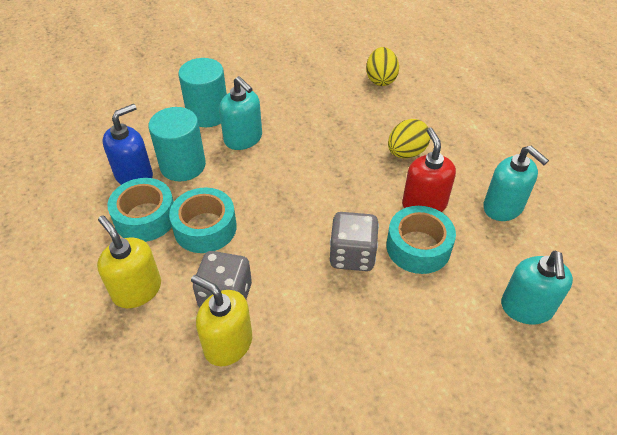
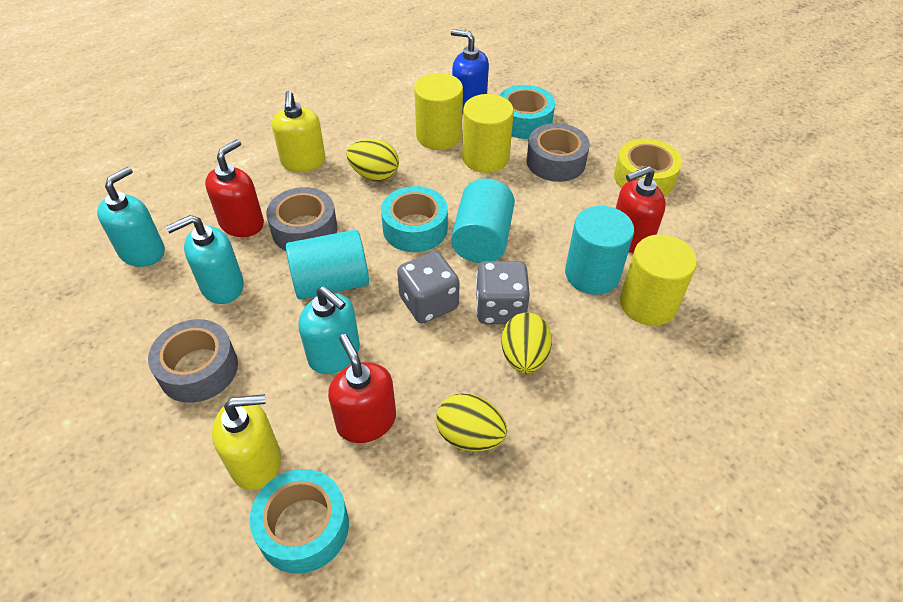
grey tape: none = 0 -> [148,319,238,403] [266,187,338,251] [527,123,590,182] = 3
red soap dispenser: [402,128,456,212] = 1 -> [205,139,264,237] [328,334,396,443] [616,166,666,253] = 3
turquoise cylinder: [148,107,206,181] [178,58,227,127] = 2 -> [286,230,369,299] [451,178,515,263] [565,206,634,295] = 3
yellow cylinder: none = 0 -> [414,73,463,150] [462,94,514,173] [620,234,697,326] = 3
yellow egg: [366,47,399,86] [388,119,430,158] = 2 -> [346,139,399,181] [436,393,507,451] [501,313,552,373] = 3
yellow tape: none = 0 -> [614,139,682,196] = 1

